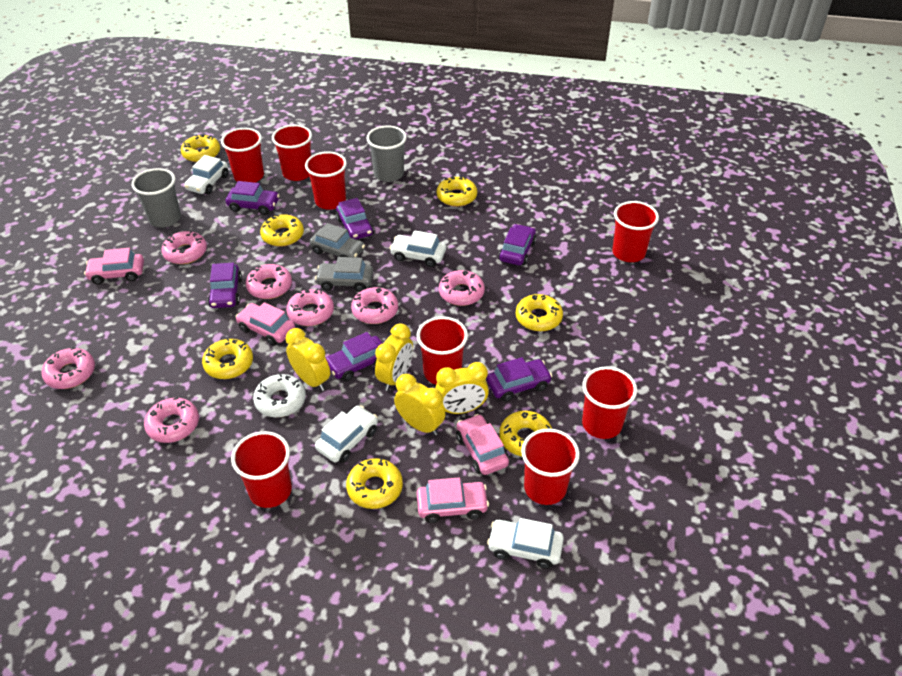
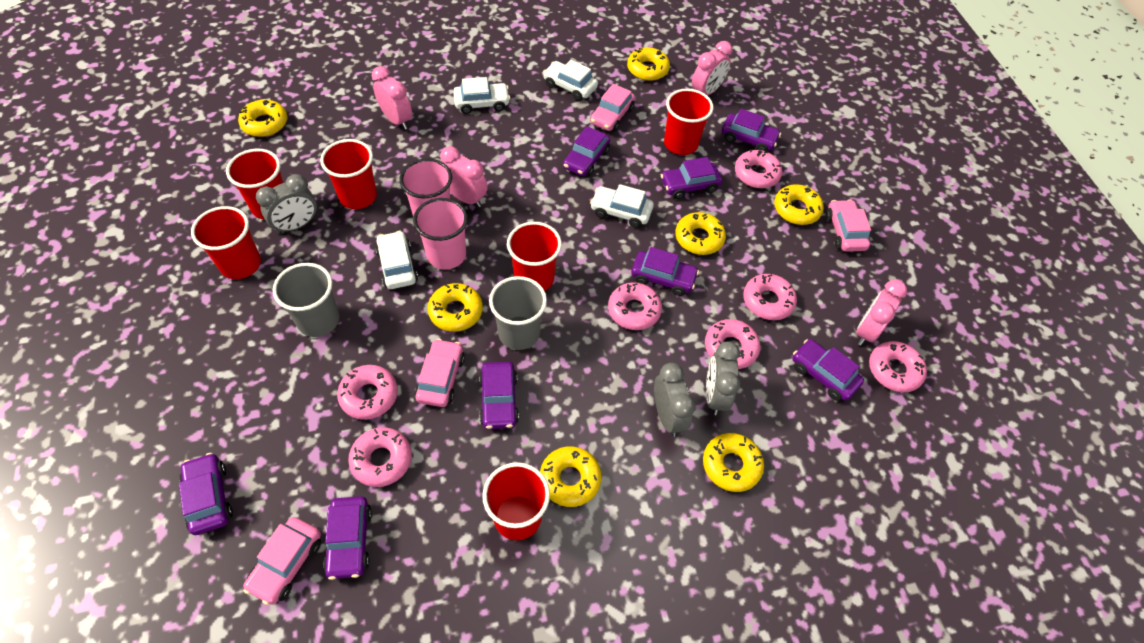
grey car: [310,223,365,258] [315,257,373,292] = 2 -> none = 0
grey clock: none = 0 -> [256,174,317,234] [654,363,695,437] [706,341,740,415] = 3
pink clock: none = 0 -> [372,66,412,130] [440,146,488,207] [692,41,732,96] [856,280,907,346] = 4
pink cup: none = 0 -> [400,158,452,218] [413,198,468,270] = 2
purple car: [208,263,242,308] [226,181,280,215] [326,332,383,381] [336,198,374,240] [486,357,552,402] [498,224,537,266] = 6 -> [179,453,233,535] [323,496,372,580] [479,362,519,429] [563,126,610,177] [631,247,699,296] [661,157,722,199] [722,109,781,152] [792,339,864,401] = 8
red cup: [221,128,264,183] [231,431,292,508] [272,125,312,181] [305,151,347,210] [417,316,468,385] [521,429,580,505] [582,367,637,439] [612,201,659,262] = 8 -> [191,206,261,279] [226,149,283,219] [320,139,377,209] [482,462,550,540] [507,222,562,291] [664,89,713,155] = 6
white donut: [253,373,306,417] = 1 -> none = 0
yellow clock: [286,328,330,391] [375,323,413,391] [394,374,446,435] [435,362,489,414] = 4 -> none = 0

